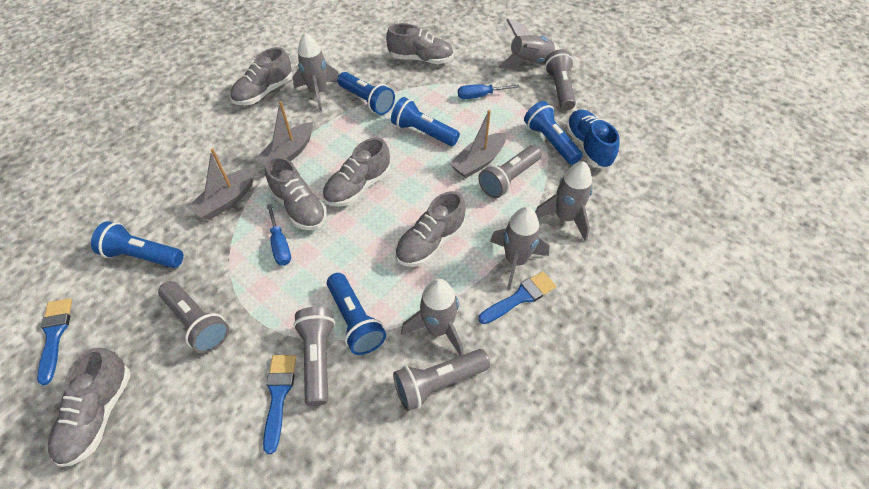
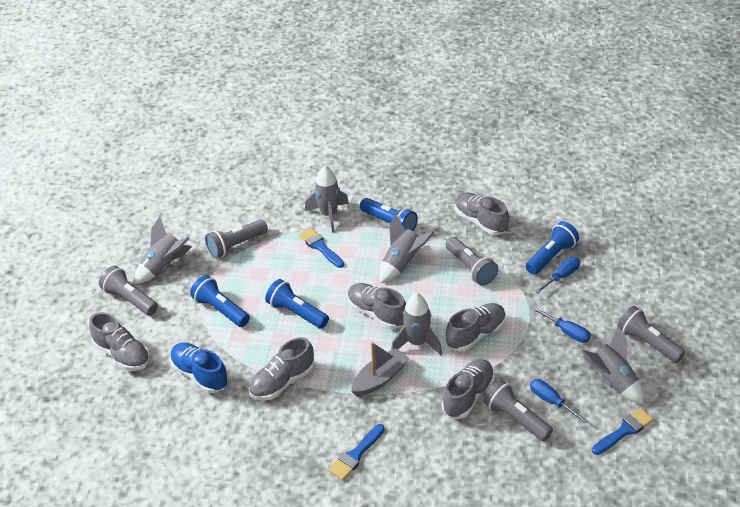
blue flashlight: [91,221,184,268] [327,273,386,355] [337,72,395,115] [391,97,460,146] [524,101,583,165] = 5 -> [190,275,250,327] [265,279,329,329] [360,198,418,231] [525,221,579,275] = 4
blue screwdriver: [267,204,291,266] [458,84,520,99] = 2 -> [530,379,588,423] [532,307,591,343] [535,257,580,293] = 3
grey boat: [188,148,255,220] [255,101,313,165] [450,110,506,178] = 3 -> [351,342,409,397] = 1

